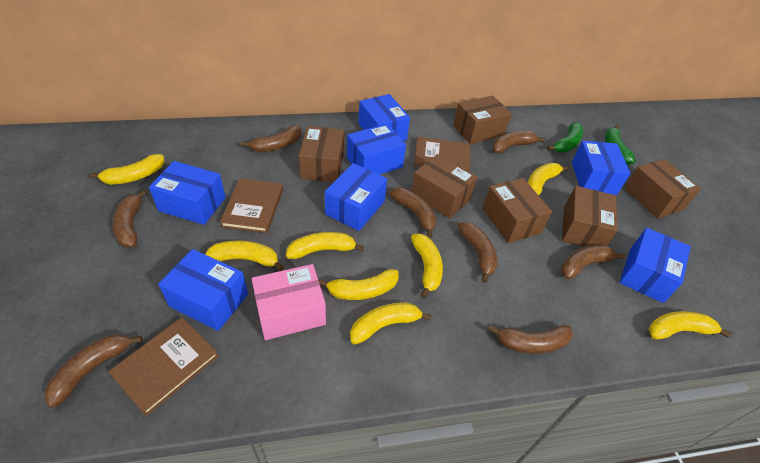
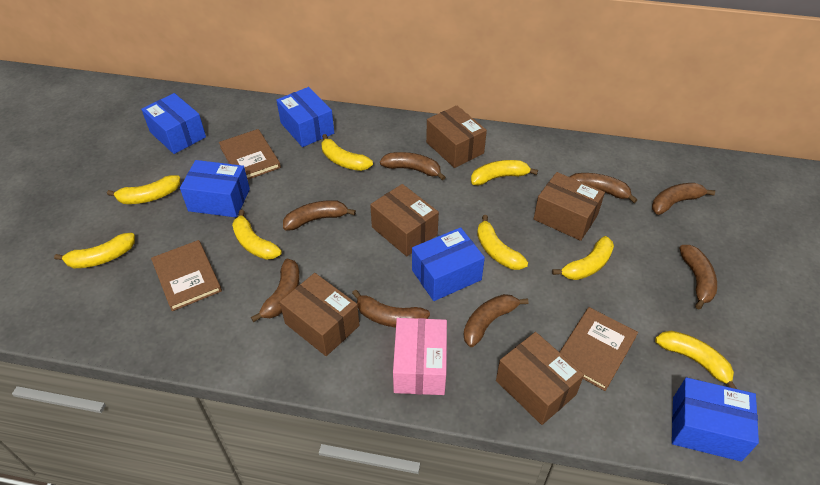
blue box: [149,161,226,225] [158,249,248,331] [325,163,387,231] [347,124,406,175] [359,94,410,141] [572,141,631,195] [619,228,691,303] = 7 -> [141,93,206,154] [180,160,250,217] [277,87,334,147] [412,227,485,301] [672,377,759,462] = 5
brown box: [299,126,344,182] [411,154,477,219] [453,96,512,144] [482,178,552,243] [562,186,617,247] [624,159,701,219] = 6 -> [280,273,360,356] [370,184,439,256] [426,105,487,168] [496,332,584,425] [534,172,605,241] = 5
green banana: [547,122,583,152] [605,125,636,164] = 2 -> none = 0

